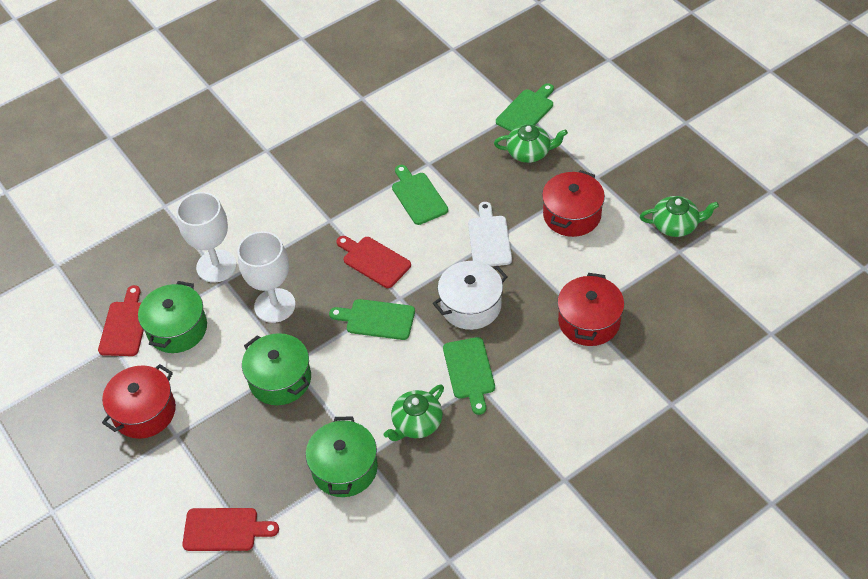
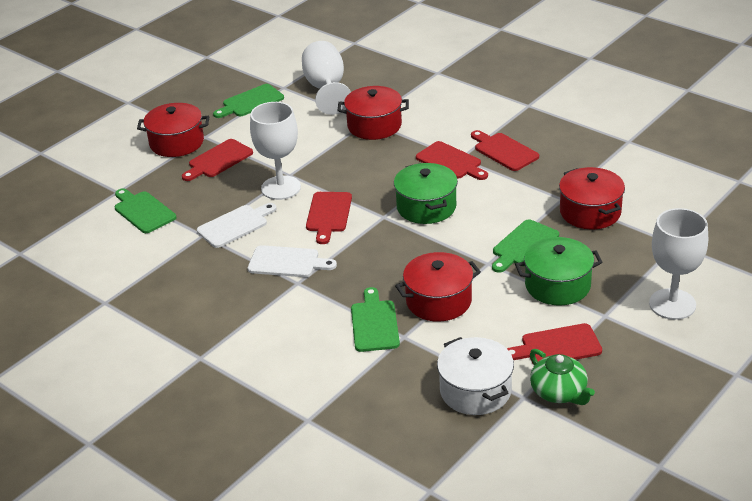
green pot: [138,281,207,353] [242,333,311,405] [306,417,378,497] = 3 -> [394,163,458,224] [515,237,603,306] = 2
green teapot: [384,384,444,441] [494,124,568,163] [640,196,719,237] = 3 -> [530,349,595,405] = 1
red cutting board: [98,285,144,356] [182,508,279,551] [336,236,411,288] = 3 -> [182,139,253,181] [306,192,352,244] [416,141,488,180] [471,130,539,171] [507,323,602,365] = 5
red pot: [102,364,176,439] [542,170,605,237] [557,273,624,346] = 3 -> [137,103,209,157] [338,86,409,140] [395,252,481,322] [559,167,625,229] = 4
white cutting board: [468,202,512,266] = 1 -> [197,203,276,248] [248,245,337,277] = 2
white goblet: [176,192,237,283] [237,231,296,323] = 2 -> [250,102,301,200] [302,41,351,115] [649,208,708,320] = 3

